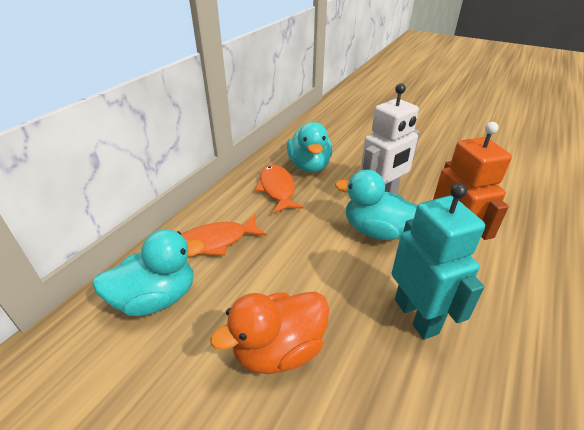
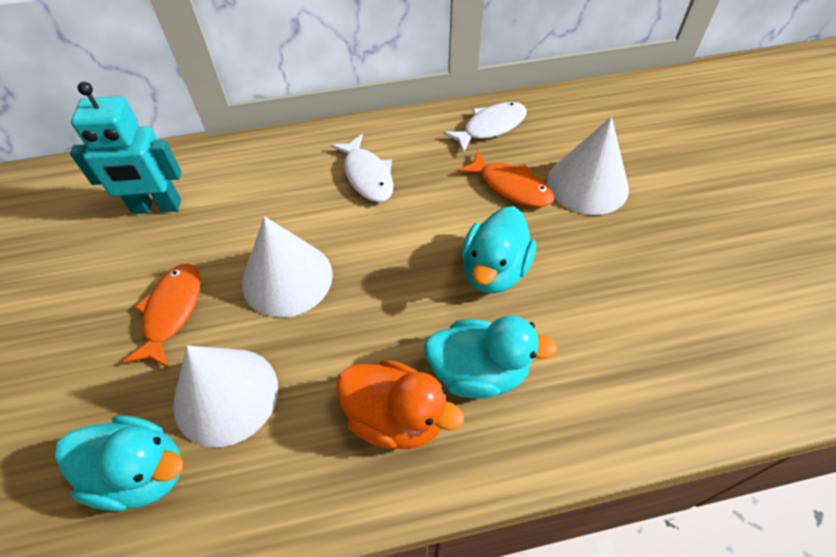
orange robot: [433,122,512,240] = 1 -> none = 0
white cone: none = 0 -> [173,345,278,447] [242,216,333,317] [547,117,629,215] = 3
white fish: none = 0 -> [330,134,393,202] [443,102,527,153] = 2
white robot: [361,83,420,194] = 1 -> none = 0

